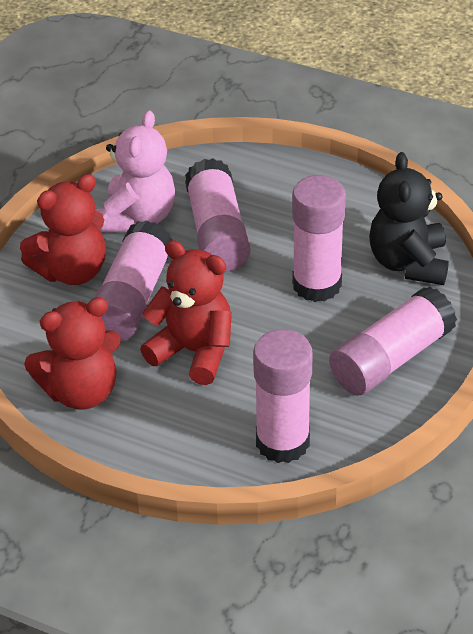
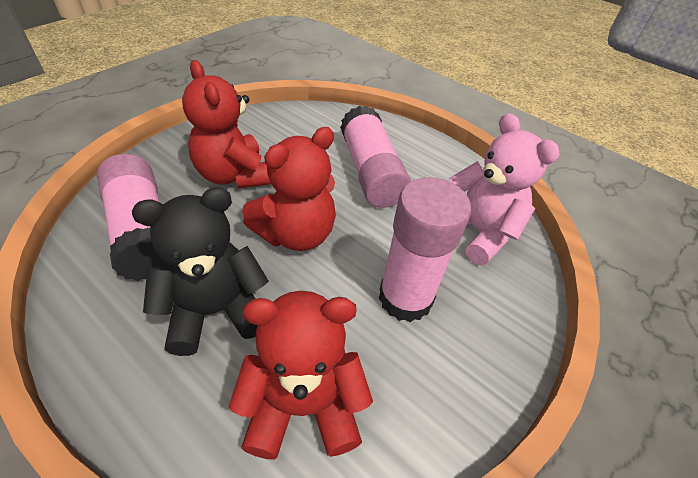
pink glue stick: [93,221,172,340] [185,158,250,272] [253,329,313,463] [292,175,346,302] [329,286,457,396] = 5 -> [97,154,164,281] [340,106,411,208] [379,177,471,322] = 3

